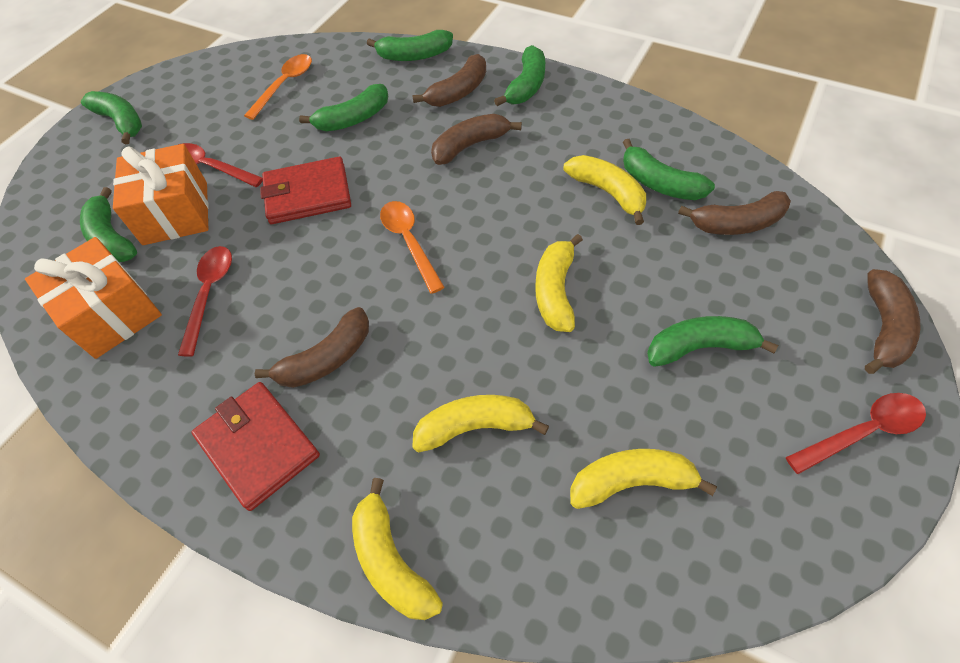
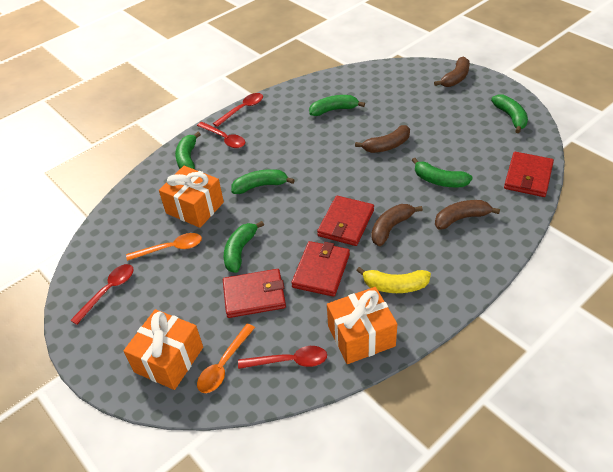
brown banana: [255,307,369,388] [412,54,486,107] [431,114,522,165] [678,191,791,235] [865,269,921,374] = 5 -> [355,125,410,153] [371,204,423,246] [434,56,470,87] [435,200,500,229] = 4
green banana: [80,187,137,262] [81,91,142,145] [299,84,388,131] [367,30,453,61] [494,45,545,106] [623,139,715,200] [647,316,778,367] = 7 -> [175,132,201,169] [224,221,264,273] [231,169,294,194] [309,95,365,116] [412,158,473,187] [491,94,528,133] = 6
orange gift: [25,237,162,359] [113,144,209,245] = 2 -> [123,309,203,390] [159,166,224,228] [327,287,397,364] = 3
red spoon: [178,143,263,187] [178,246,232,357] [786,393,926,474] = 3 -> [70,264,134,325] [197,122,245,148] [213,93,263,127] [238,346,327,369] = 4
red wallet: [191,382,320,511] [260,157,351,224] = 2 -> [223,269,286,318] [291,241,350,297] [317,196,374,246] [504,152,554,197] = 4
yellow banana: [352,478,443,620] [412,395,549,453] [535,234,583,332] [564,155,646,225] [570,449,717,509] = 5 -> [356,267,431,293] = 1

